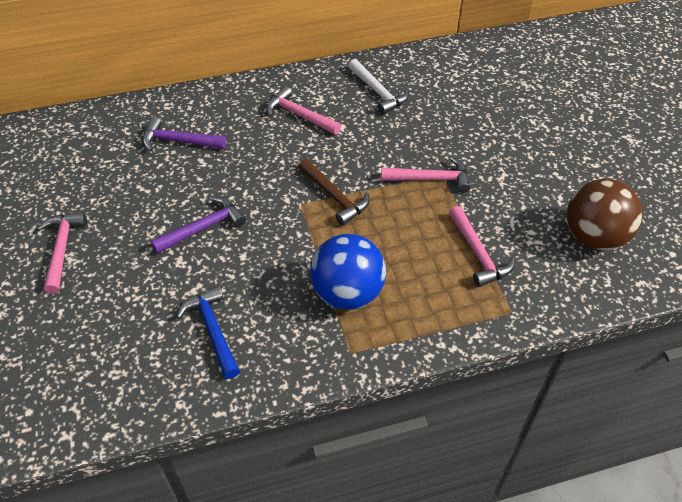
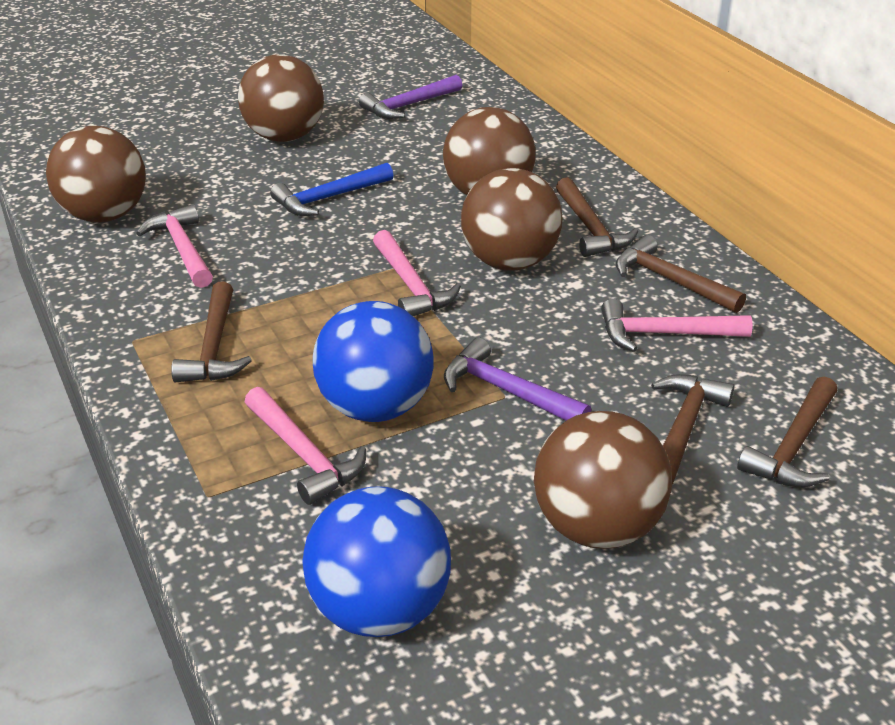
blue ball: [310,234,386,310] = 1 -> [302,486,451,637] [313,301,434,422] = 2
brown ball: [567,179,643,250] = 1 -> [46,126,146,222] [238,54,324,142] [443,107,536,195] [461,168,563,271] [534,411,672,549] = 5
brown hammer: [298,159,370,226] = 1 -> [171,282,252,383] [556,177,638,257] [615,235,746,313] [651,374,735,485] [737,376,838,488] = 5
white hammer: [348,59,409,115] = 1 -> none = 0

